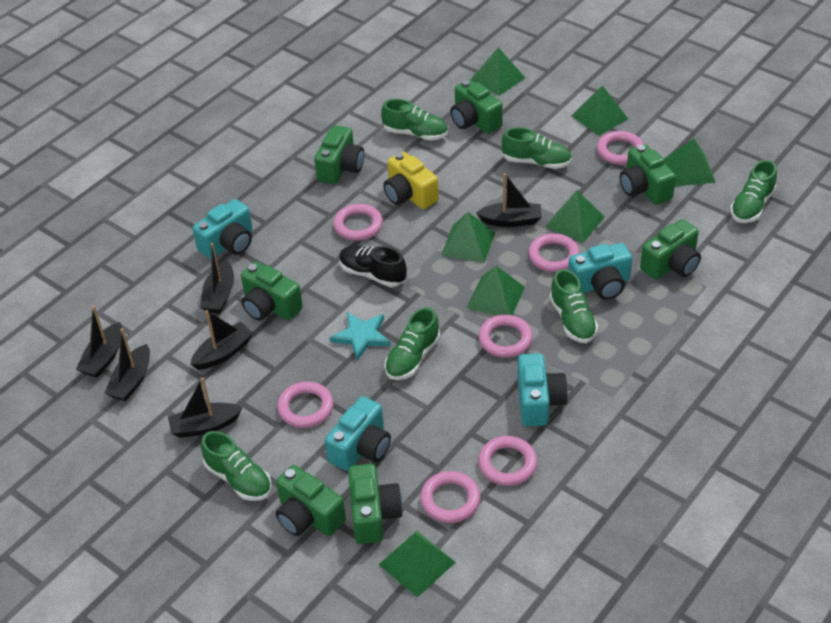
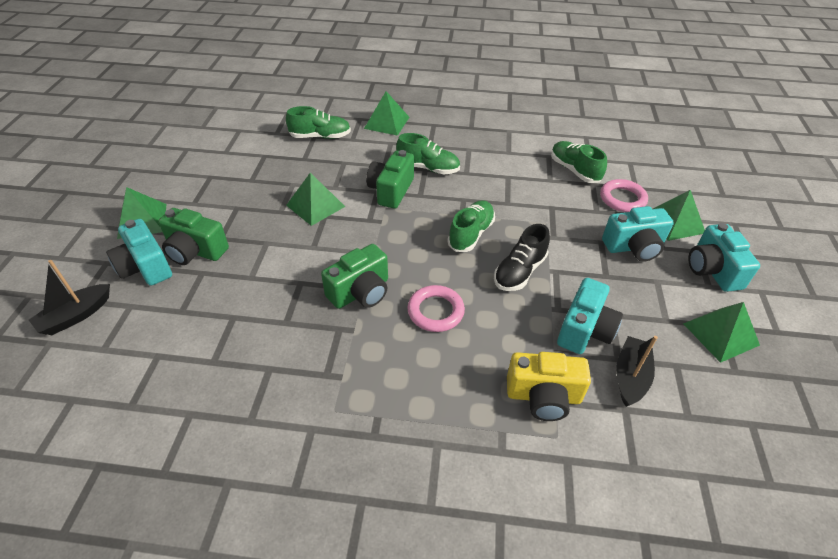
black boat: [76,306,122,378] [104,328,150,401] [168,377,243,438] [190,310,253,370] [200,243,234,313] [476,173,542,227] = 6 -> [29,260,110,335] [616,336,658,407] = 2
green camera: [241,262,303,321] [276,465,346,536] [314,125,364,184] [348,464,403,544] [450,80,503,134] [620,144,676,205] [640,219,701,279] = 7 -> [158,208,229,265] [321,244,388,309] [366,150,414,209] = 3
green pyramid: [378,531,456,598] [441,212,495,263] [467,266,525,316] [470,47,525,96] [545,190,604,243] [571,86,628,136] [664,139,716,186] = 7 -> [117,187,166,239] [286,172,345,226] [364,91,409,136] [653,190,705,241] [683,302,760,363] = 5
green shoe: [201,431,272,501] [381,99,448,140] [385,307,440,380] [502,127,572,169] [549,269,598,343] [730,160,777,223] = 6 -> [286,106,351,139] [396,133,460,174] [447,200,495,252] [551,141,607,183] = 4
pink ring: [277,382,333,428] [333,204,383,241] [420,471,480,523] [478,315,533,358] [478,436,537,486] [528,233,580,272] [597,131,644,165] = 7 -> [407,285,465,332] [600,179,648,212] = 2
turquoise star: [330,312,391,360] = 1 -> none = 0

